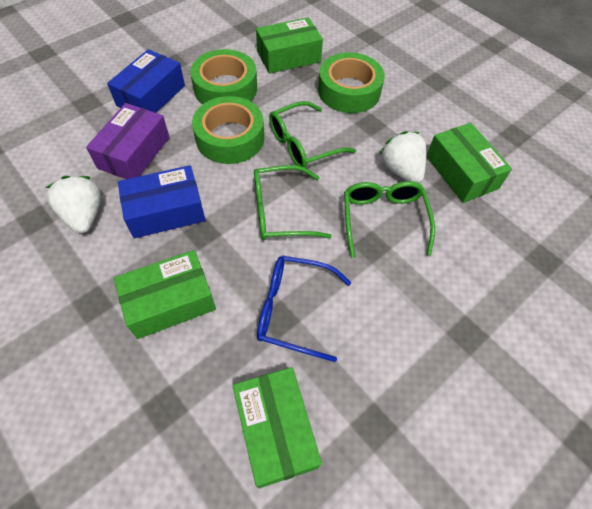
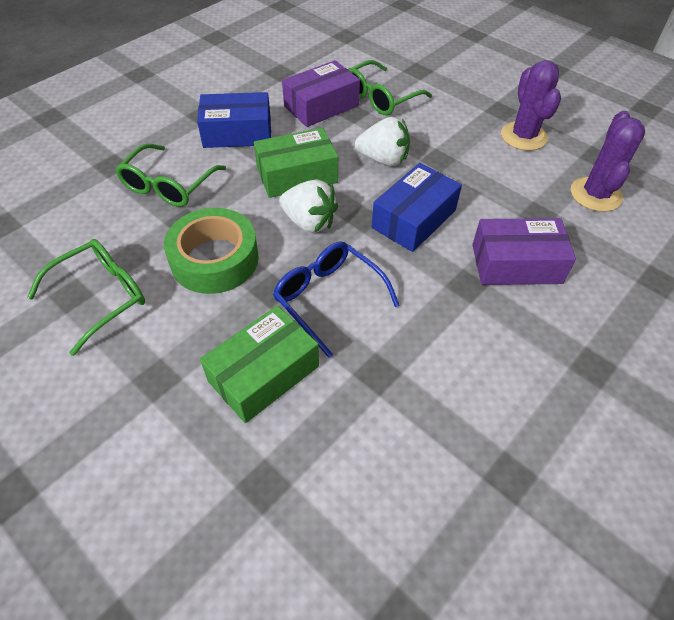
green box: [114,250,216,339] [233,367,322,488] [256,17,323,74] [426,123,512,203] = 4 -> [200,305,319,423] [254,128,338,198] = 2
green tape: [190,49,257,104] [192,96,264,164] [318,52,385,113] = 3 -> [164,208,259,294] = 1
purple box: [86,103,170,179] = 1 -> [282,60,360,127] [472,218,576,285] = 2
purple cactus: none = 0 -> [501,60,561,150] [571,111,645,212] = 2

